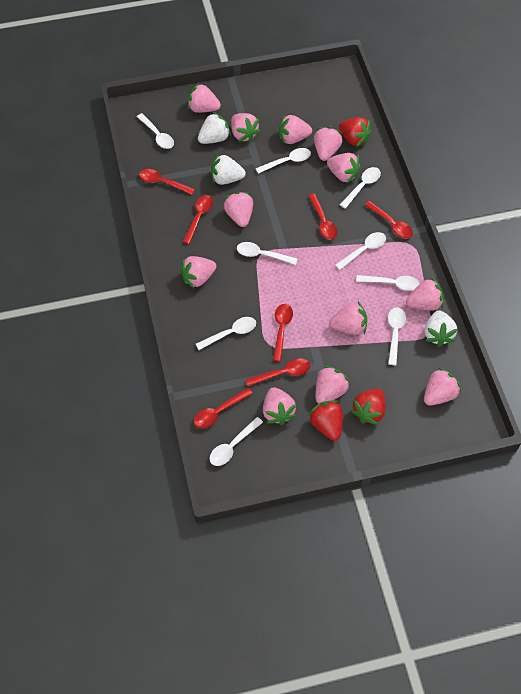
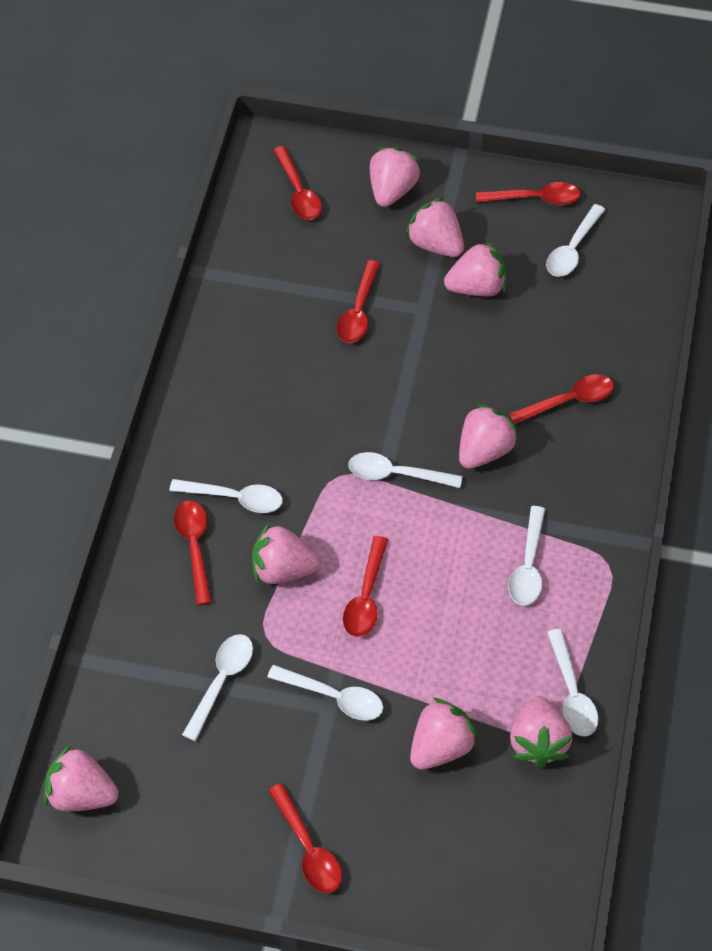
pink strawberry: [180,256,216,288] [188,83,221,113] [224,192,253,227] [231,113,260,143] [263,387,296,425] [279,114,312,144] [314,126,343,161] [316,366,350,404] [327,153,361,184] [329,302,367,335] [406,277,444,311] [424,367,461,406] = 12 -> [45,745,119,812] [252,522,321,584] [370,147,421,207] [405,197,464,257] [410,698,479,770] [444,240,507,297] [459,403,519,469] [510,696,573,768] = 8
red strawberry: [308,400,343,441] [339,117,372,147] [350,388,386,425] = 3 -> none = 0
white spoon: [137,113,174,149] [196,317,256,350] [209,417,263,466] [237,242,297,265] [256,148,311,174] [335,232,386,270] [340,167,381,209] [356,275,420,291] [388,307,406,365] = 9 -> [169,479,283,513] [182,634,253,741] [267,665,383,721] [348,452,462,488] [508,506,545,605] [546,204,605,277] [547,629,598,736] = 7
white strawberry: [198,112,231,144] [211,154,246,185] [425,310,458,347] = 3 -> none = 0

